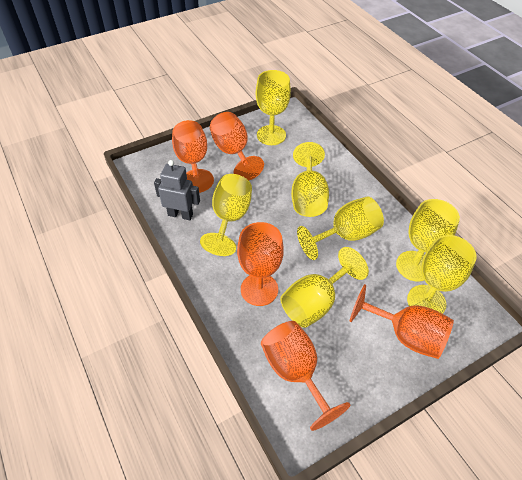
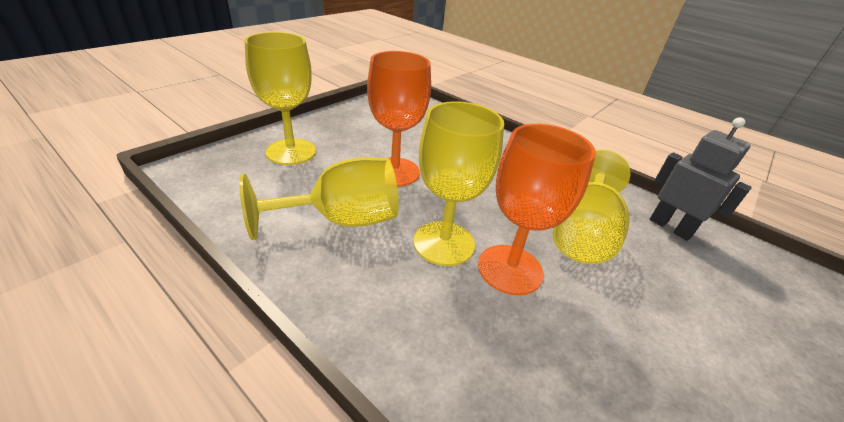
orange goblet: [172,120,214,193] [210,112,264,181] [237,222,284,306] [261,321,350,431] [350,284,454,359] = 5 -> [367,51,431,187] [478,124,596,295] = 2
yellow goblet: [200,174,252,256] [256,70,291,145] [280,247,369,328] [291,142,329,217] [297,196,384,260] [396,199,460,282] [407,235,477,314] = 7 -> [239,158,399,240] [245,32,316,165] [413,101,504,266] [553,150,630,264] = 4

